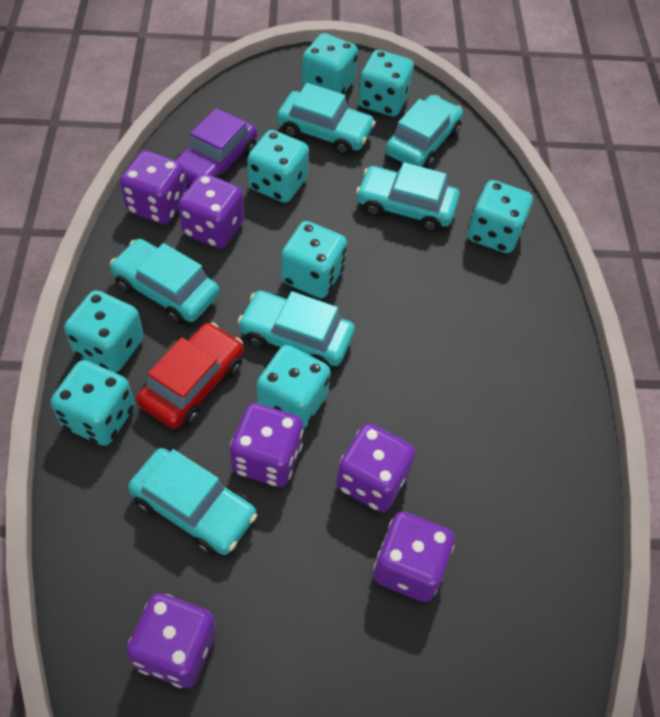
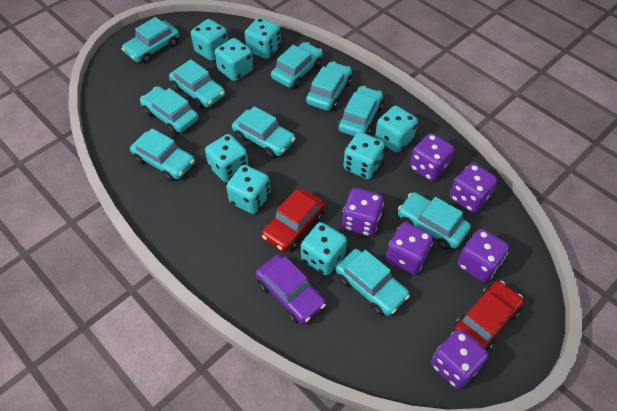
red car: [136,323,244,429] = 1 -> [262,189,325,252] [454,281,524,351] = 2
turquoise car: [110,239,219,324] [128,448,257,556] [238,291,355,366] [277,83,376,155] [356,162,460,232] [385,95,463,168] = 6 -> [122,17,179,63] [130,128,195,181] [140,86,199,134] [169,59,225,109] [232,106,296,158] [271,42,323,88] [306,61,352,111] [336,249,410,316] [338,86,383,136] [398,192,471,249] = 10

